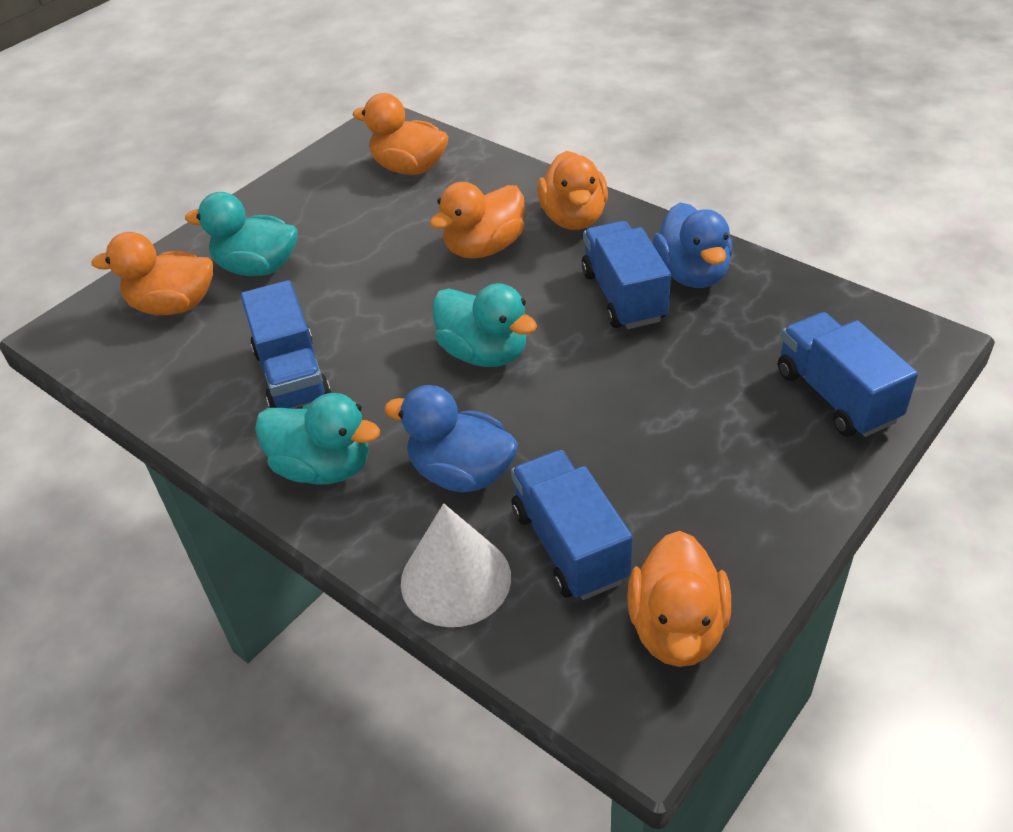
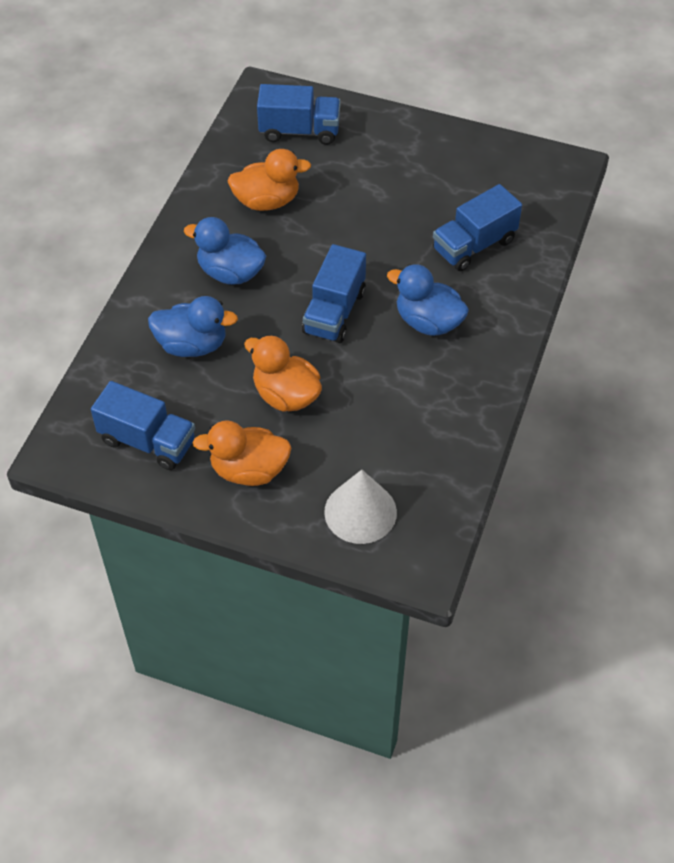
blue duck: [384,385,518,492] [653,203,733,288] = 2 -> [148,296,238,357] [184,217,266,285] [387,264,469,336] = 3
orange duck: [91,232,213,315] [352,93,448,175] [430,182,525,259] [537,151,608,230] [627,531,731,667] = 5 -> [192,420,292,486] [227,149,311,211] [244,335,322,412] = 3
turquoise duck: [185,192,298,276] [255,393,380,485] [432,283,537,367] = 3 -> none = 0

